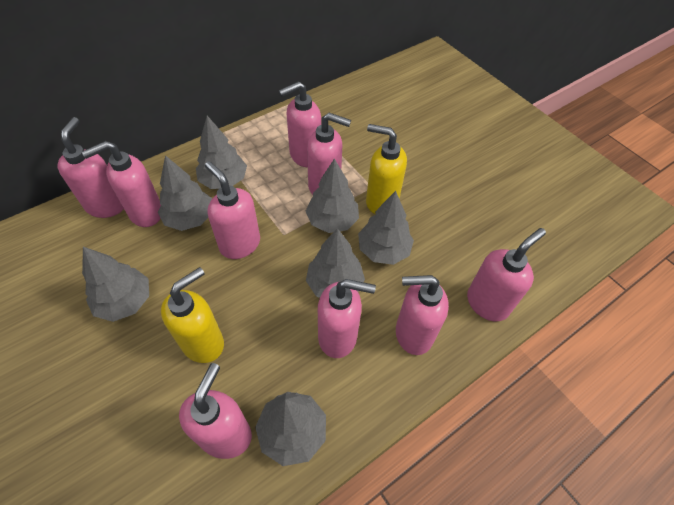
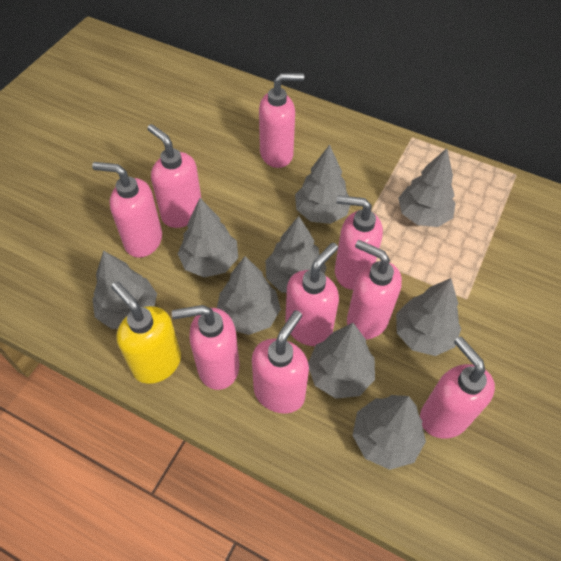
grey tree: [82,247,149,322] [158,155,212,231] [196,116,247,189] [255,392,326,466] [306,159,359,233] [306,228,365,298] [358,191,414,265] = 7 -> [92,251,157,329] [178,198,238,278] [217,256,281,335] [265,216,327,293] [295,144,350,224] [308,323,375,399] [352,395,426,470] [396,278,461,356] [398,148,456,227] = 9
yellow soap dispenser: [161,267,224,363] [366,124,407,214] = 2 -> [111,281,181,384] = 1

